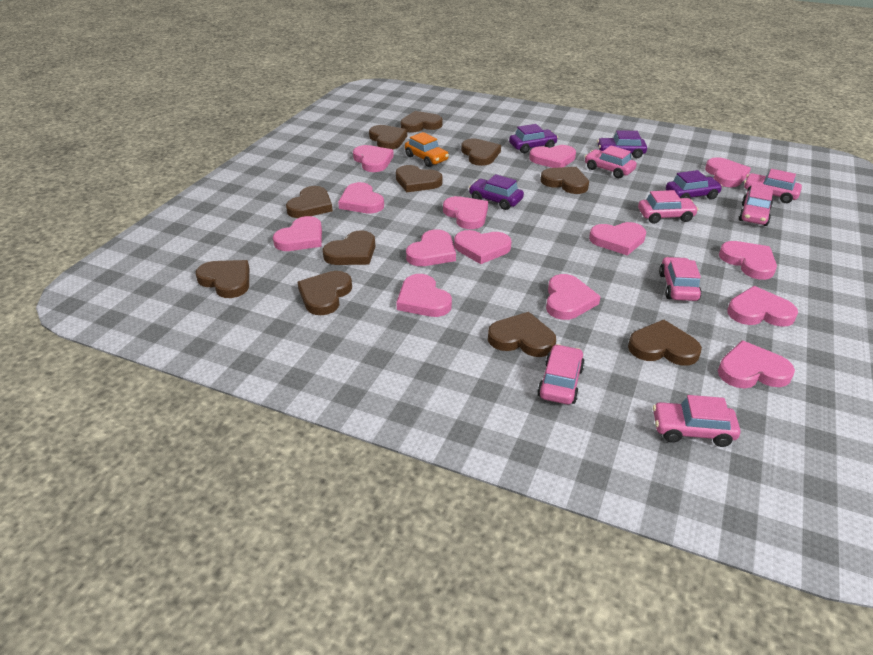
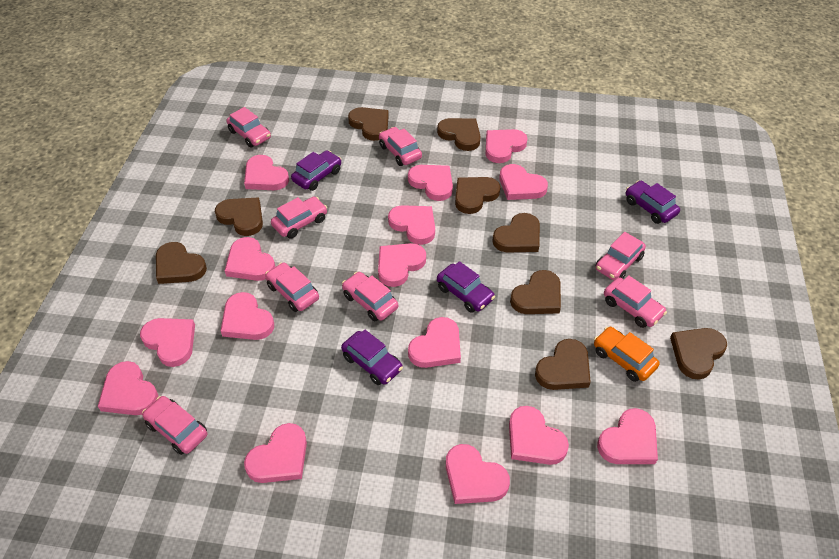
brown heart: [196,260,249,298] [286,186,333,218] [297,271,352,315] [323,230,375,265] [369,125,407,150] [396,165,443,192] [400,111,443,133] [461,139,501,166] [488,312,556,357] [541,167,589,194] [628,320,702,366] = 11 -> [156,242,207,284] [215,197,263,236] [348,107,389,141] [437,118,481,151] [455,177,501,214] [492,213,540,253] [510,270,561,314] [535,339,591,390] [670,328,727,380] = 9
pink car: [537,344,585,404] [585,145,637,178] [638,190,698,224] [653,395,740,447] [659,257,702,301] [739,185,773,226] [744,169,802,203] = 7 -> [142,396,207,455] [227,107,271,148] [265,262,319,312] [271,197,327,239] [342,272,398,321] [379,127,422,166] [595,232,646,280] [604,275,667,328] = 8
pink heart: [273,216,322,251] [338,182,384,214] [353,145,394,172] [396,274,452,317] [406,229,456,266] [443,196,488,229] [454,230,512,264] [529,145,576,168] [546,274,601,320] [589,222,646,256] [705,157,751,187] [718,340,795,388] [719,241,777,280] [727,286,798,327] = 14 -> [98,361,159,415] [140,318,195,367] [221,292,274,340] [225,237,275,281] [244,155,289,190] [244,423,307,483] [378,243,426,287] [388,205,435,245] [408,165,453,201] [408,317,461,368] [446,444,510,504] [485,129,527,163] [500,164,548,200] [509,406,569,465] [597,408,658,464] = 15

